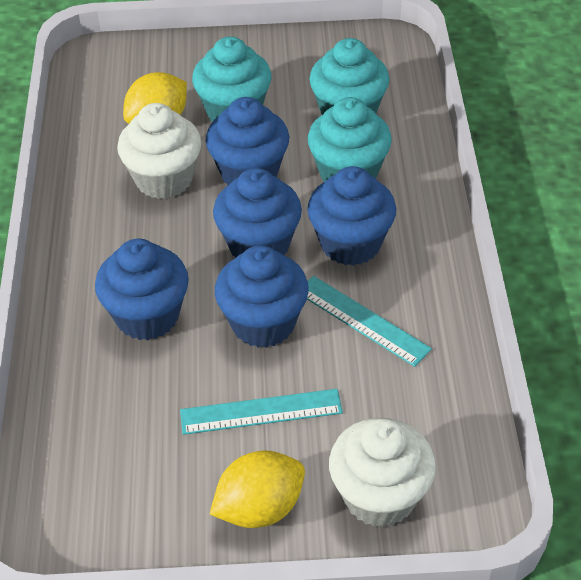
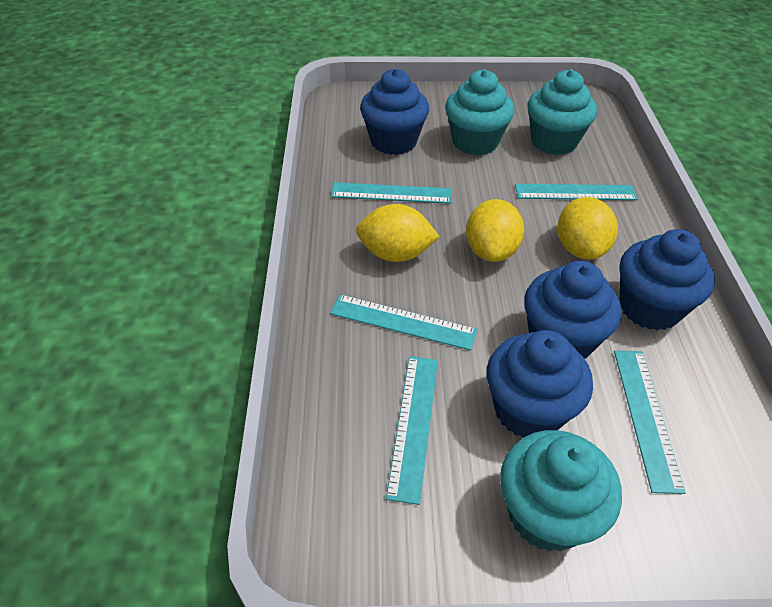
blue cupcake: [95,239,189,340] [206,97,289,185] [213,168,302,258] [215,245,309,348] [307,166,396,266] = 5 -> [360,69,429,155] [487,330,593,438] [524,261,622,359] [620,229,715,331] = 4
turquoise ruler: [180,389,343,435] [307,276,432,367] = 2 -> [330,295,477,350] [331,182,452,204] [386,356,438,505] [515,184,638,200] [614,350,686,494] = 5
white cupcake: [117,103,202,199] [329,418,436,527] = 2 -> none = 0
yellow lemon: [123,72,187,124] [210,451,305,528] = 2 -> [356,204,440,262] [466,199,524,262] [558,197,618,259] = 3

